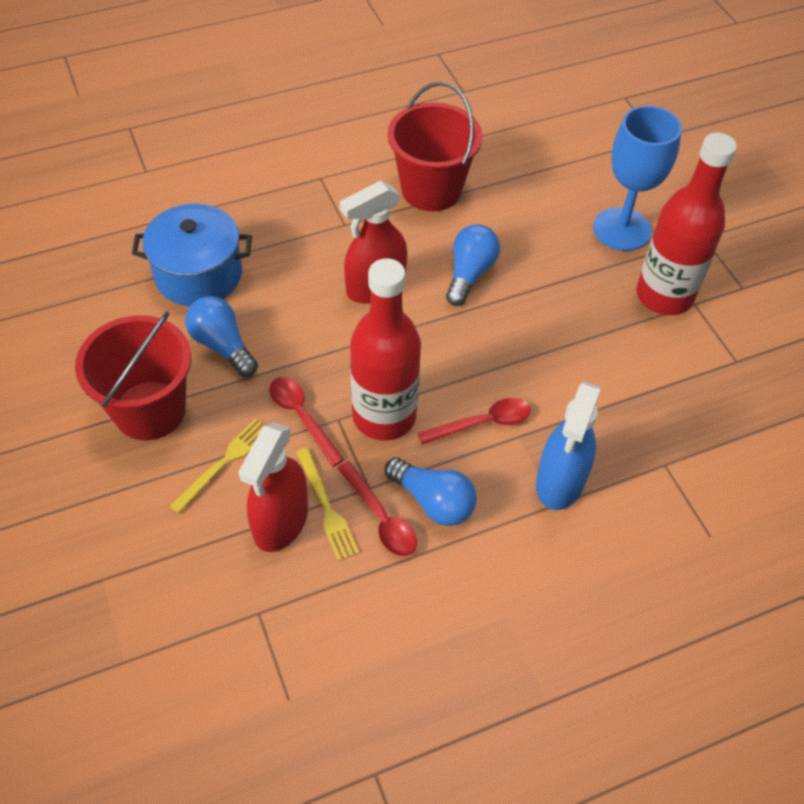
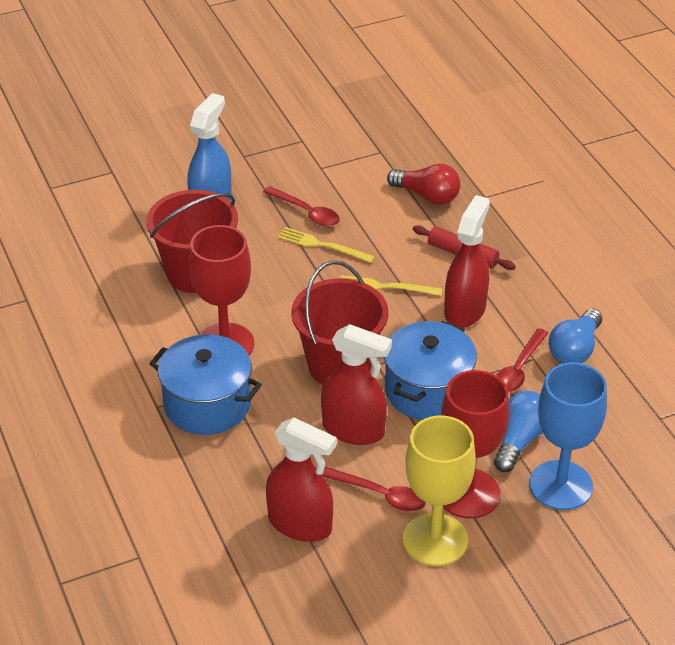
blue light bulb: [185,296,258,377] [385,457,477,526] [446,224,500,306] = 3 -> [494,391,543,472] [549,308,602,363] = 2
blue pot: [132,204,252,306] = 1 -> [149,334,262,435] [384,321,477,420] = 2
red bottle: [350,258,421,441] [636,133,737,315] = 2 -> none = 0
red goblet: none = 0 -> [189,225,254,355] [441,370,510,519] = 2
red light bulb: none = 0 -> [387,164,461,205] = 1
red rolling pin: none = 0 -> [413,225,516,270] = 1
red spray bottle: [238,422,308,552] [340,181,407,304] = 2 -> [266,417,337,542] [321,324,392,445] [444,195,490,328] = 3
yellow goblet: none = 0 -> [403,415,476,566] = 1

